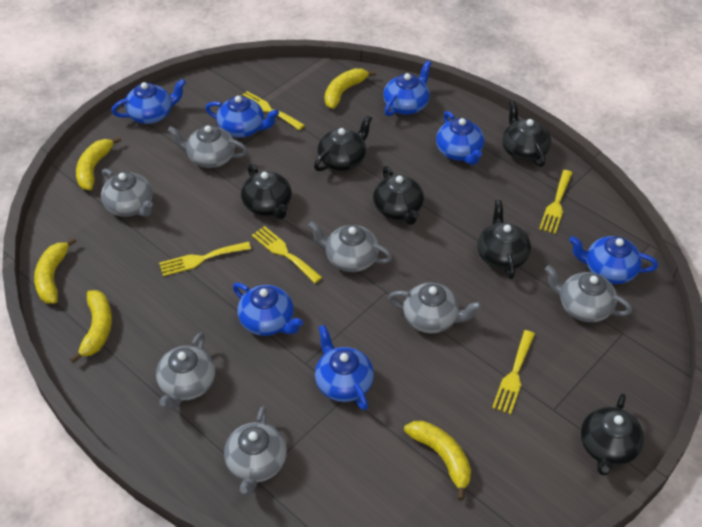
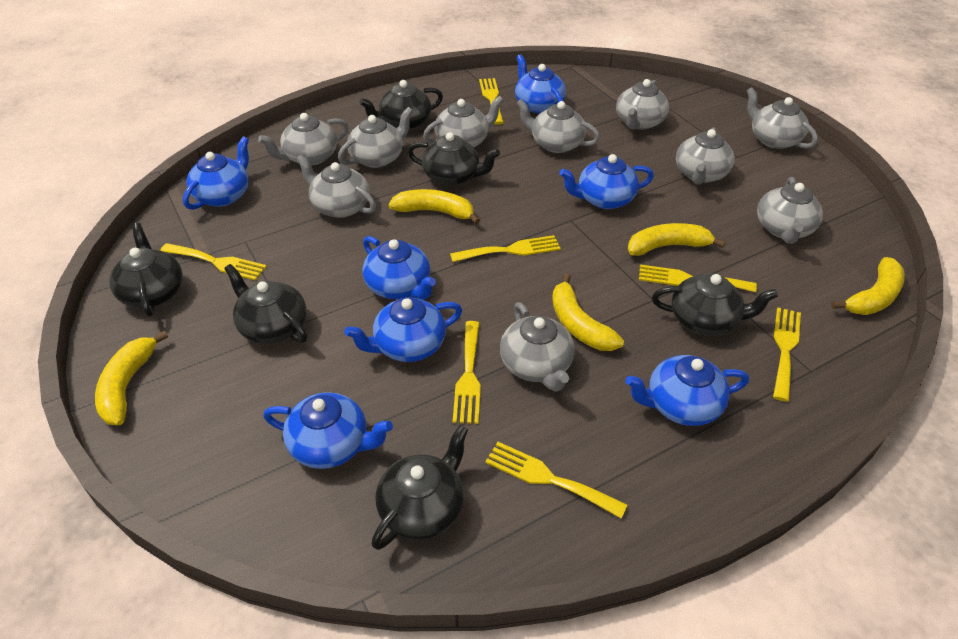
grey teapot: [101,169,153,217] [156,332,215,410] [167,125,248,168] [224,406,287,495] [308,221,392,272] [388,283,482,333] [545,265,632,322] = 7 -> [258,113,349,165] [296,155,376,218] [338,107,413,168] [423,96,503,147] [500,302,575,392] [516,99,600,153] [616,79,669,130] [676,127,735,185] [747,87,818,149] [757,177,823,244] = 10
yellow fork: [159,242,251,276] [241,91,305,130] [252,226,322,283] [492,330,535,414] [539,170,572,234] = 5 -> [160,243,267,280] [450,235,560,262] [453,321,481,424] [479,78,504,125] [485,442,627,519] [639,264,757,292] [773,307,801,402] = 7

